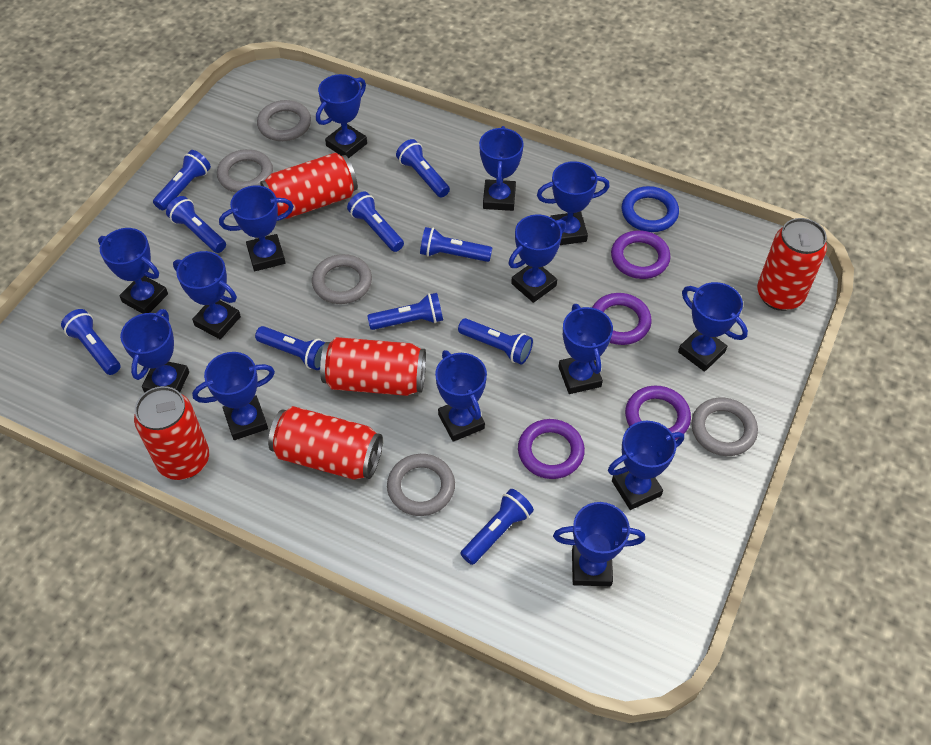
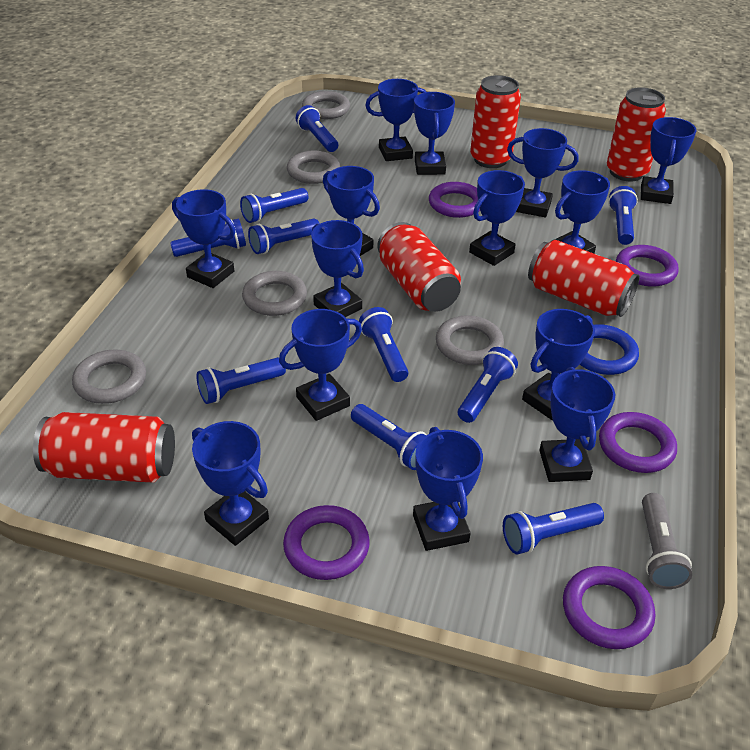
grey flashlight: none = 0 -> [642,493,692,589] = 1
purple ring: [518,419,585,479] [592,293,652,345] [611,231,671,279] [625,385,691,440] = 4 -> [283,505,370,580] [429,182,480,218] [563,566,655,649] [599,412,677,473] [616,245,679,287] = 5

